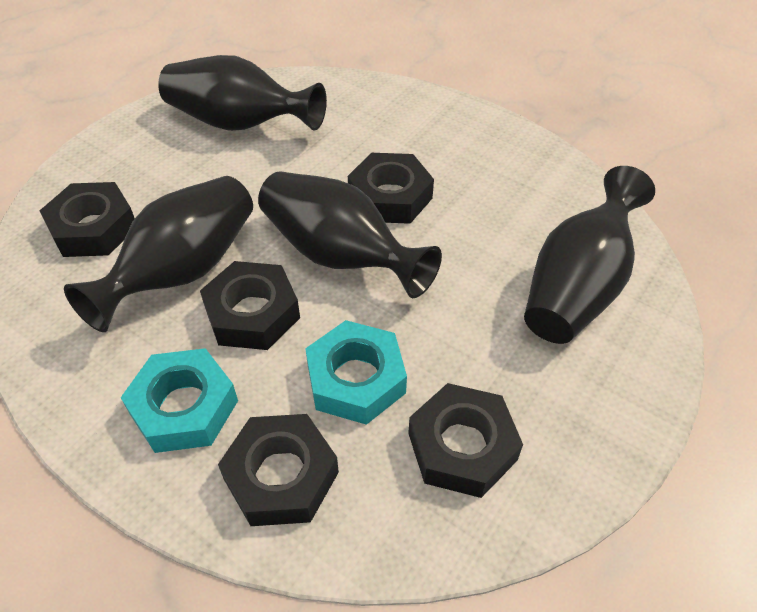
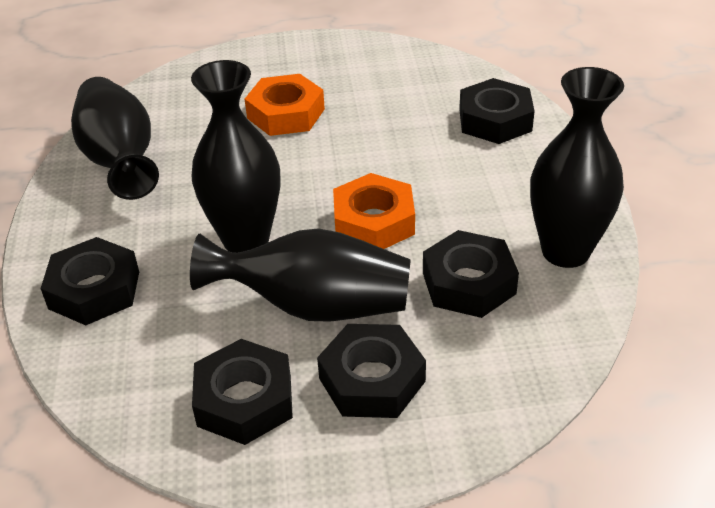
orange nut: none = 0 -> [245,74,325,136] [333,173,415,249] = 2
turquoise nut: [121,348,238,453] [305,320,407,425] = 2 -> none = 0

